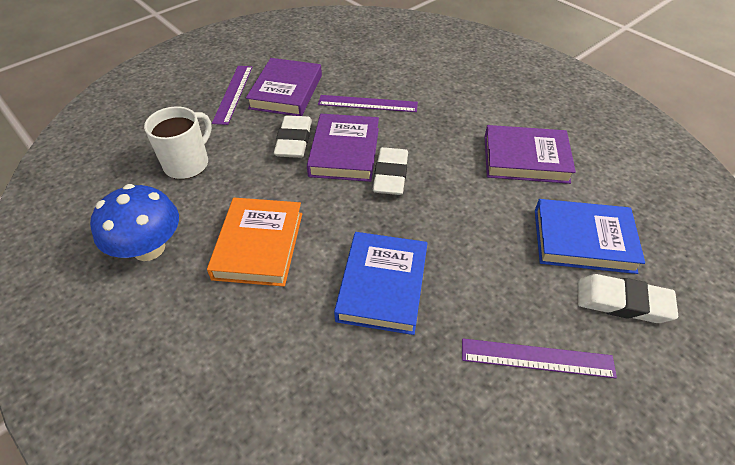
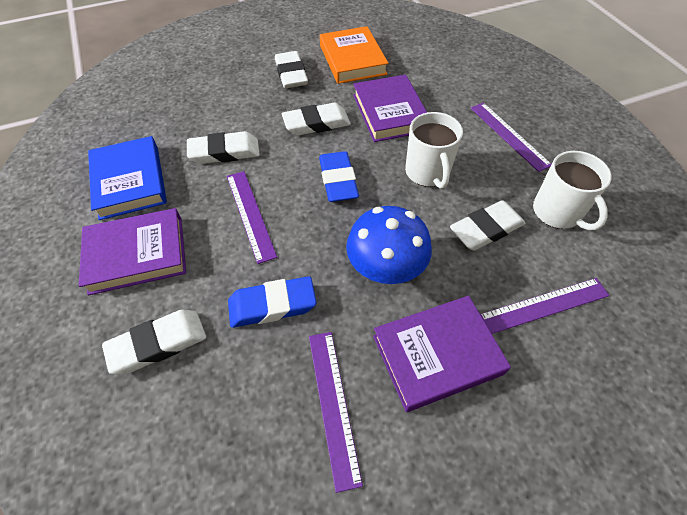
blue book: [334,232,427,335] [535,199,645,274] = 2 -> [88,136,167,220] = 1
blue eraser: none = 0 -> [228,276,316,328] [319,151,359,202] = 2
purple ruler: [212,66,252,125] [318,95,418,112] [462,339,617,378] = 3 -> [227,171,277,264] [309,332,363,493] [471,103,551,172] [480,278,609,334] = 4
white eraser: [274,115,312,158] [373,147,408,195] [578,274,678,323] = 3 -> [102,310,206,374] [187,131,260,164] [275,51,308,88] [282,103,351,136] [450,200,526,251] = 5
white mug: [144,106,212,179] = 1 -> [405,112,463,189] [533,151,612,231] = 2

